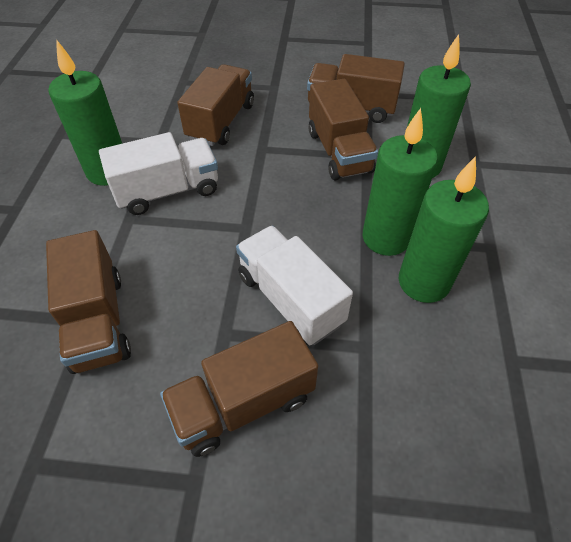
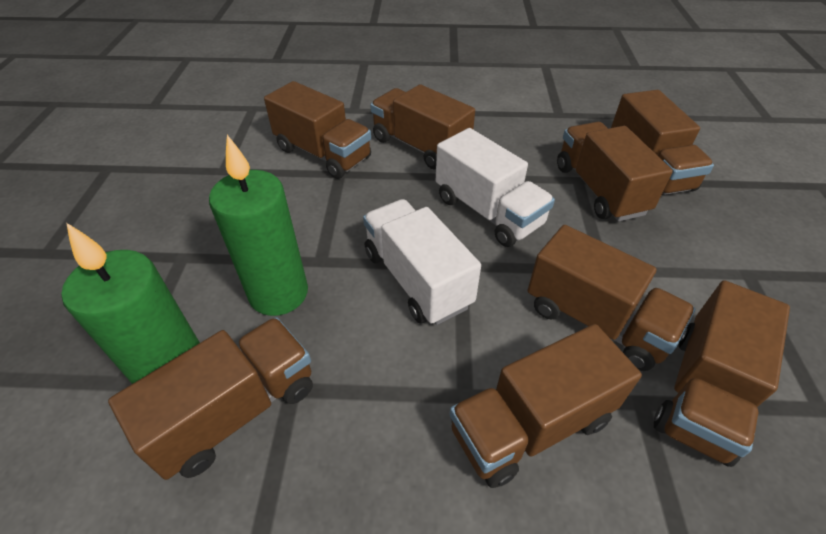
brown truck: [46,230,131,374] [160,321,318,457] [177,64,254,146] [307,54,405,123] [309,79,378,180] = 5 -> [108,317,313,480] [264,81,371,179] [370,84,475,169] [449,324,642,488] [527,225,695,371] [557,122,673,221] [611,90,714,195] [654,280,790,467] = 8
green candle: [48,39,122,186] [362,108,438,256] [399,156,489,303] [407,34,471,178] = 4 -> [61,223,200,384] [209,135,308,316] = 2

